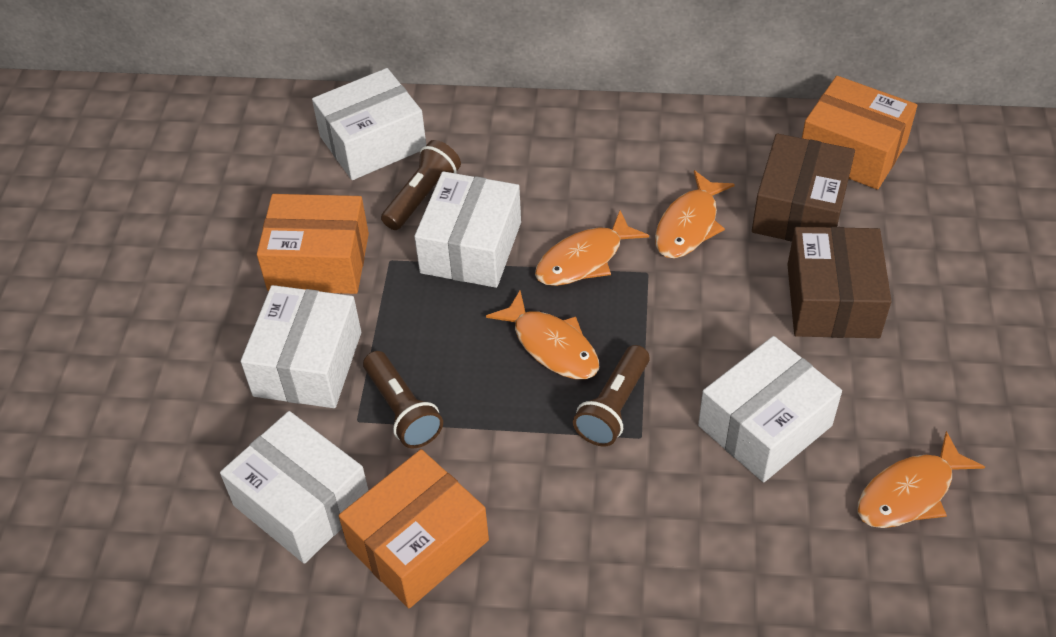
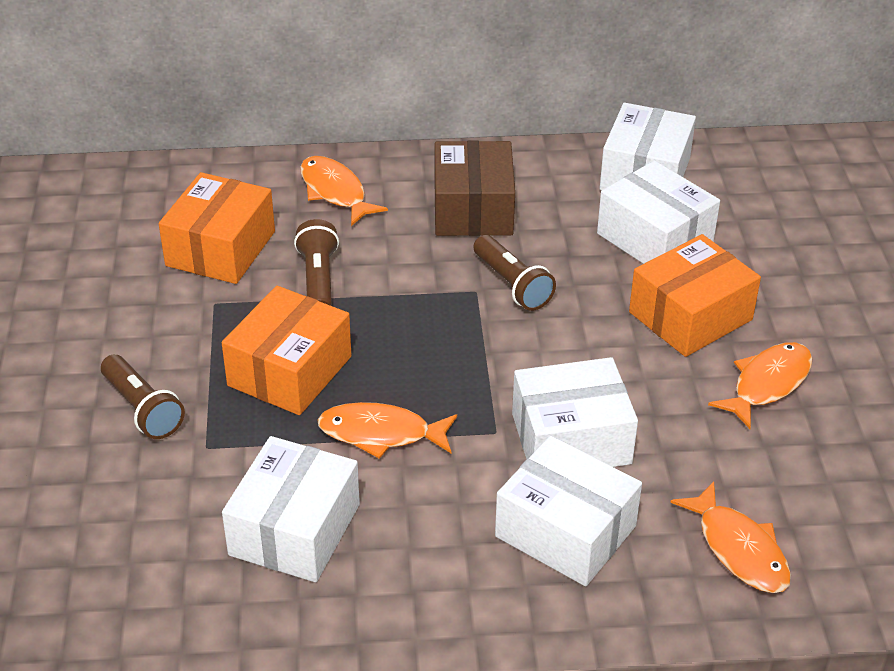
brown box: [752,134,855,242] [787,227,892,338] = 2 -> [435,141,515,236] = 1

